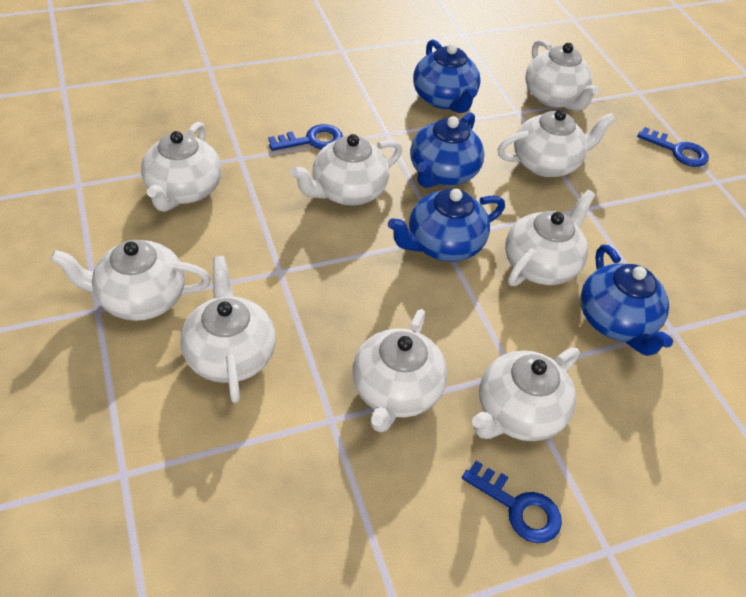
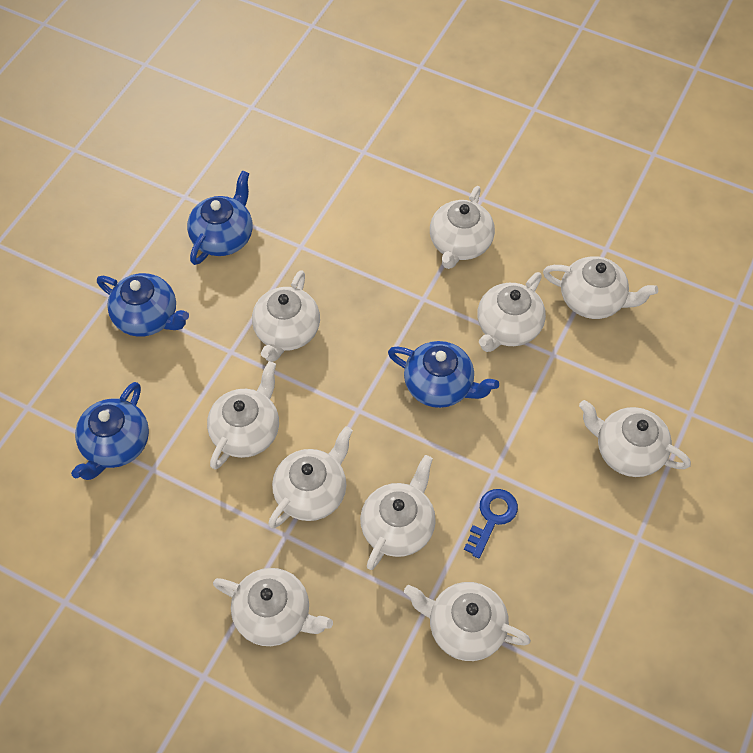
blue key: [268,124,343,151] [462,461,562,543] [637,127,709,167] = 3 -> [464,489,518,559] = 1
white teapot: [50,240,211,321] [141,122,222,212] [180,256,276,403] [291,134,402,205] [353,309,447,432] [472,348,580,441] [498,109,616,177] [505,190,595,286] [525,39,599,111] = 9 -> [207,361,279,469] [213,568,333,646] [252,270,320,362] [268,426,353,528] [360,455,436,570] [404,582,531,661] [430,186,495,269] [477,272,546,352] [543,256,658,319] [579,400,691,477] = 10

